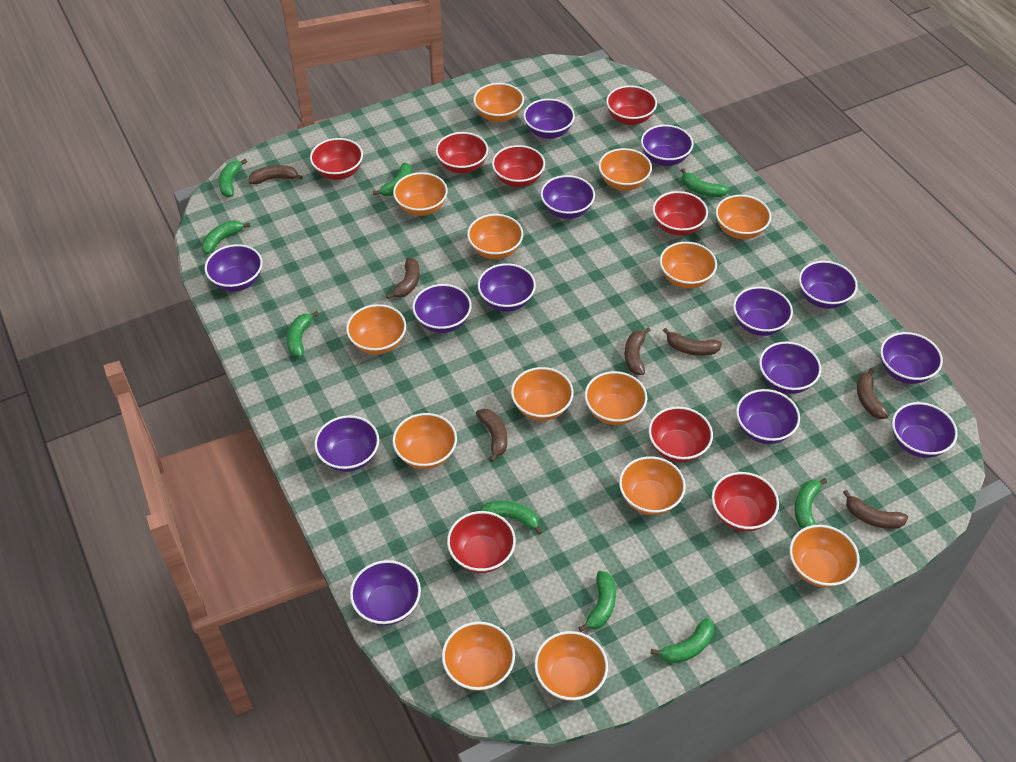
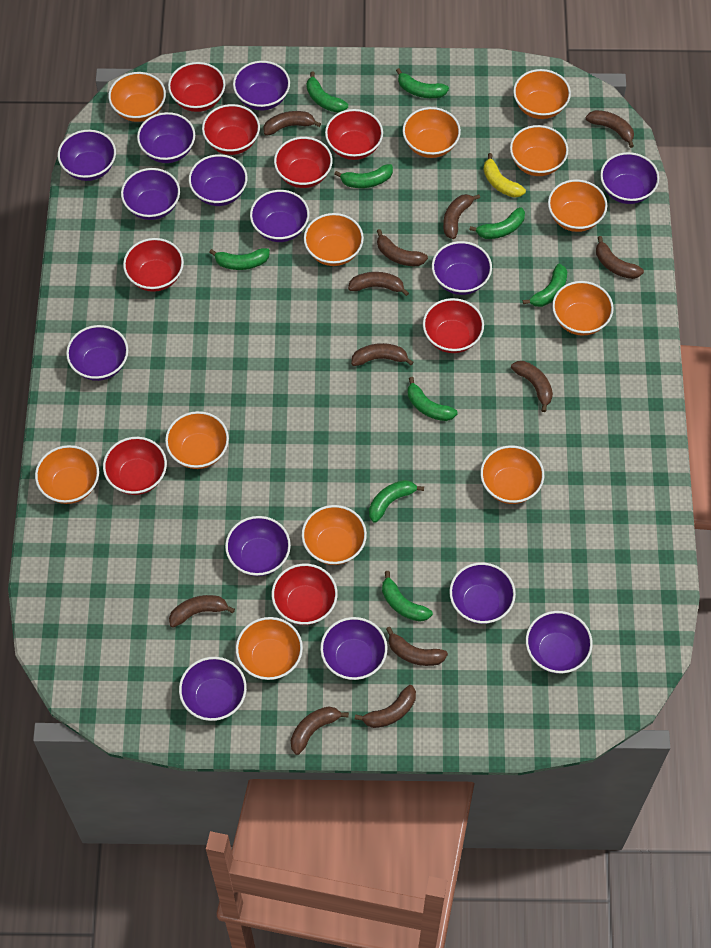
brown banana: [248,165,303,184] [386,258,420,299] [476,409,507,462] [625,327,651,375] [663,328,722,356] [843,490,908,529] [857,368,889,419] = 7 -> [169,595,235,627] [263,111,321,136] [291,706,349,755] [348,272,409,296] [351,343,414,366] [355,685,416,728] [377,229,428,266] [386,627,448,666] [443,194,480,239] [511,361,553,412] [586,110,634,148] [596,236,644,279] = 12
orange bowl: [346,304,406,355] [392,413,457,469] [393,172,448,216] [442,622,515,691] [467,214,523,259] [473,83,524,122] [511,367,574,421] [534,631,608,701] [585,371,647,425] [598,148,652,191] [619,456,686,515] [660,242,717,289] [716,195,771,239] [790,525,860,588] = 14 -> [35,445,99,504] [108,72,166,122] [165,411,229,469] [236,617,303,680] [302,505,367,565] [304,213,364,266] [403,107,461,158] [480,445,544,504] [510,125,568,176] [513,69,571,119] [548,179,607,232] [552,281,614,336] = 12
yellow banana: none = 0 -> [484,153,526,198] = 1

